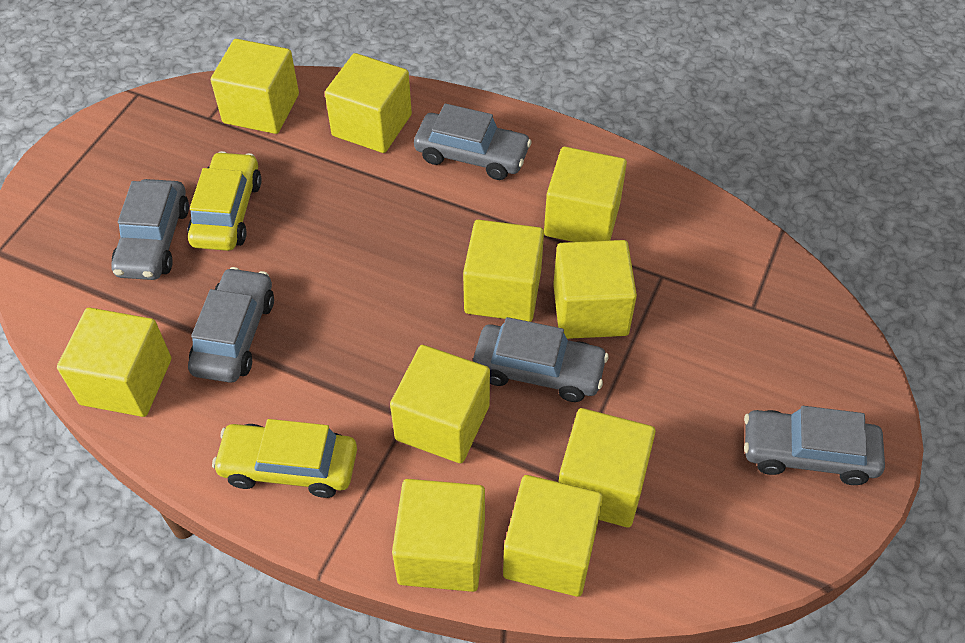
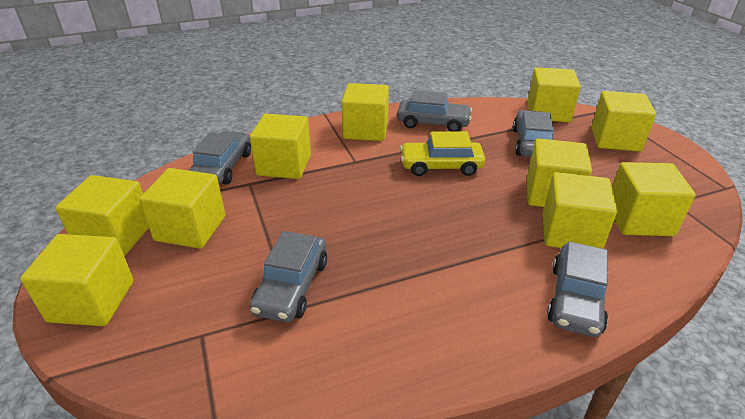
yellow car: [188,151,262,251] [212,419,357,498] = 2 -> [400,131,485,176] = 1

